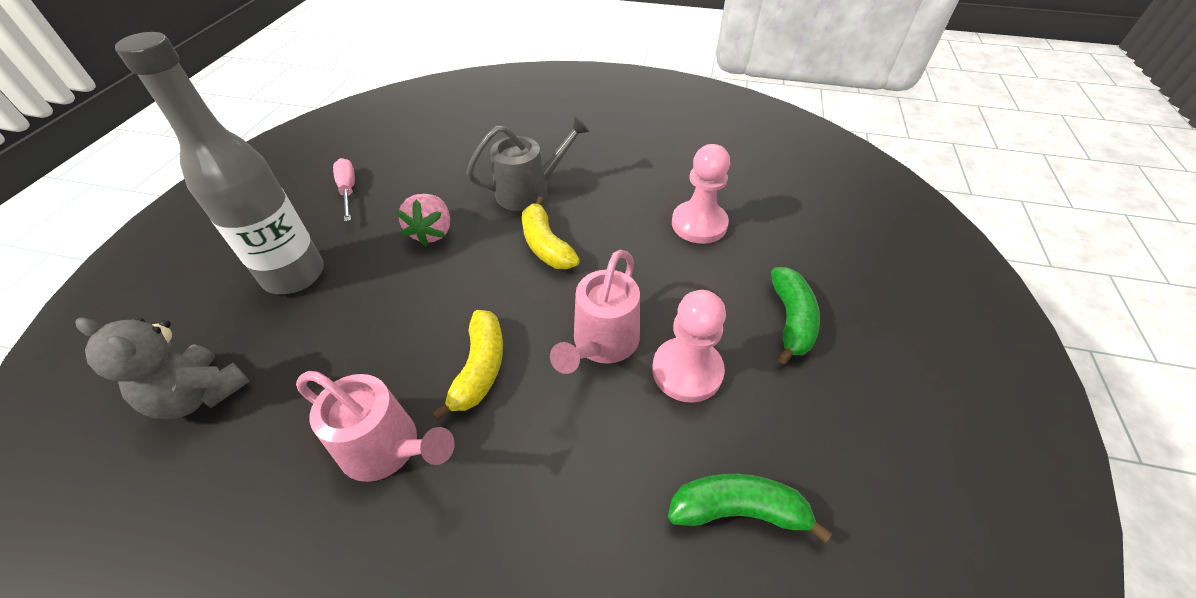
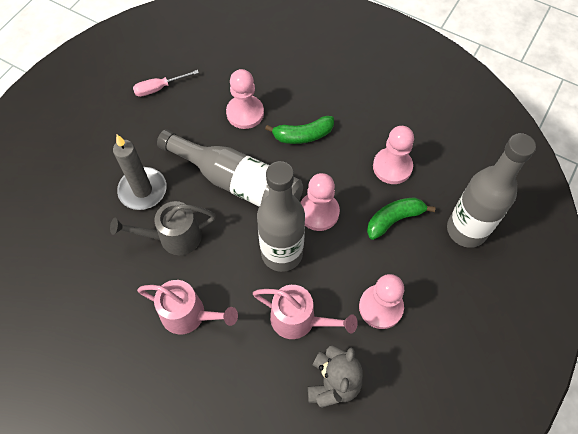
grey bottle: [115,32,324,294] = 1 -> [157,129,303,207] [257,161,305,272] [447,133,536,248] = 3
grey candle: none = 0 -> [113,135,167,210] = 1
pink pawn: [652,290,726,403] [672,144,730,244] = 2 -> [226,69,264,129] [300,173,340,231] [359,274,404,329] [373,126,414,184] = 4
pink strawberry: [396,194,450,246] = 1 -> none = 0
yellow banana: [432,310,503,421] [522,197,580,269] = 2 -> none = 0

